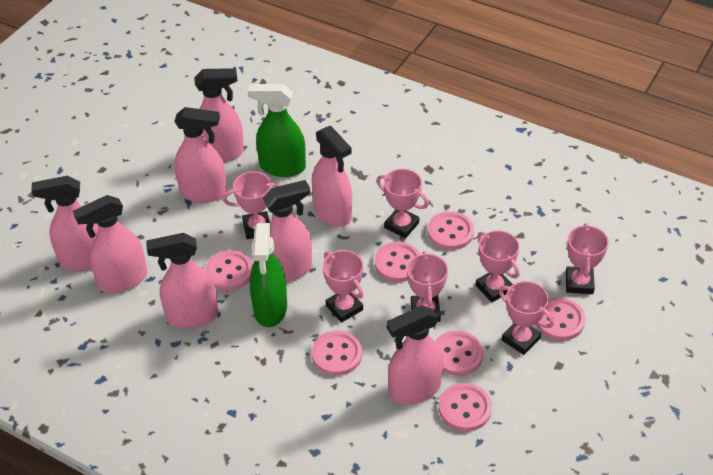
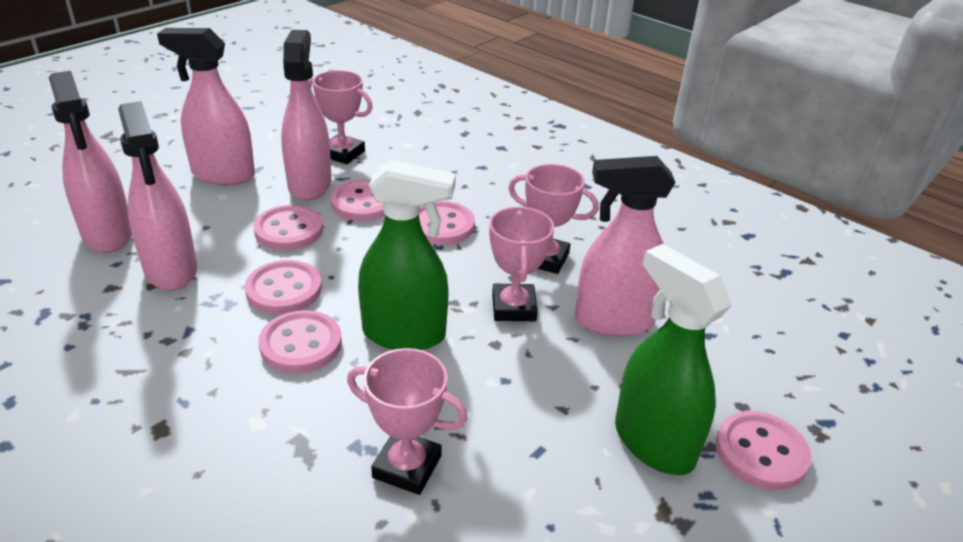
pink button: [205,250,252,291] [312,330,362,376] [375,242,420,282] [428,211,474,250] [435,331,483,376] [439,383,492,431] [536,297,585,341] = 7 -> [245,260,322,314] [253,205,323,250] [259,310,342,373] [331,180,385,221] [419,201,475,245] [716,411,812,490] = 6
pink spray bottle: [31,176,98,271] [73,195,147,293] [146,233,218,329] [174,107,227,203] [194,68,244,162] [262,180,312,282] [312,126,352,227] [386,306,444,404] = 8 -> [49,71,132,253] [118,101,197,291] [157,28,255,185] [281,30,332,201] [575,156,676,337] = 5
pink trophy: [223,171,281,239] [322,250,363,323] [377,169,429,238] [407,251,448,322] [475,230,520,302] [499,281,554,355] [565,223,609,294] = 7 -> [309,70,373,164] [347,348,468,495] [489,207,554,321] [509,164,599,274] = 4

